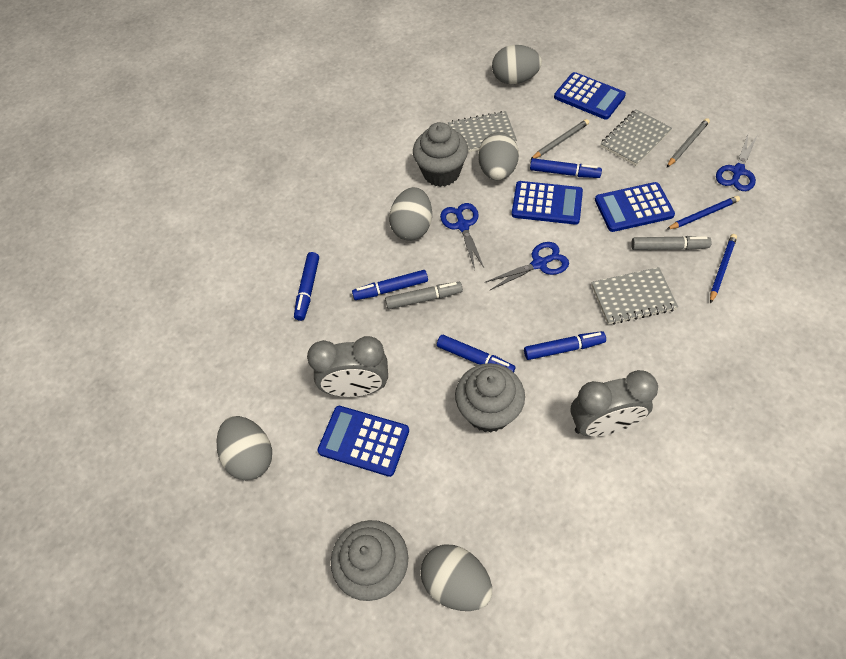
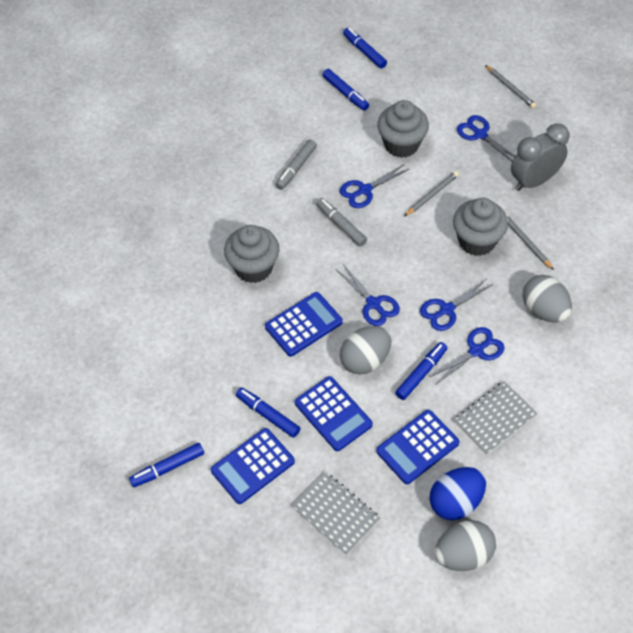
blue egg: none = 0 -> [430,467,486,520] = 1
blue pencil: [666,196,740,230] [710,234,737,304] = 2 -> none = 0
blue scissors: [440,203,484,269] [486,242,569,290] [716,135,757,191] = 3 -> [337,264,400,326] [340,164,409,208] [420,279,493,331] [430,327,504,384] [457,115,515,161] = 5
grey clock: [307,336,388,397] [570,370,658,436] = 2 -> [511,123,569,191] = 1
grey egg: [217,416,272,480] [389,187,432,241] [421,544,492,611] [478,132,519,180] [492,45,542,84] = 5 -> [340,326,392,374] [435,520,496,571] [522,275,572,323] = 3
grey notebook: [448,111,517,152] [591,267,678,325] [600,109,672,166] = 3 -> [293,472,380,555] [454,381,538,455] = 2
grey pencil: [530,119,589,160] [667,118,710,167] = 2 -> [405,171,459,216] [485,65,536,108] [506,214,554,270] = 3

